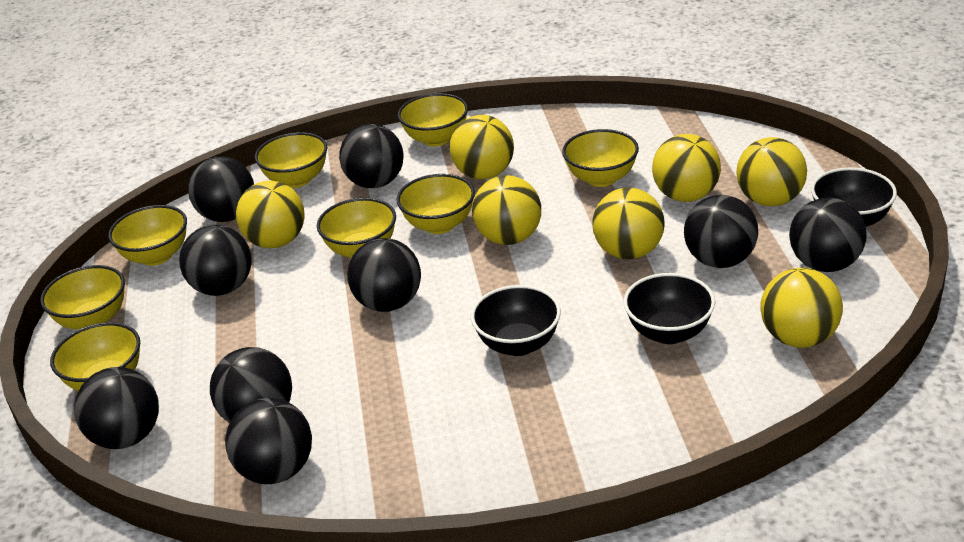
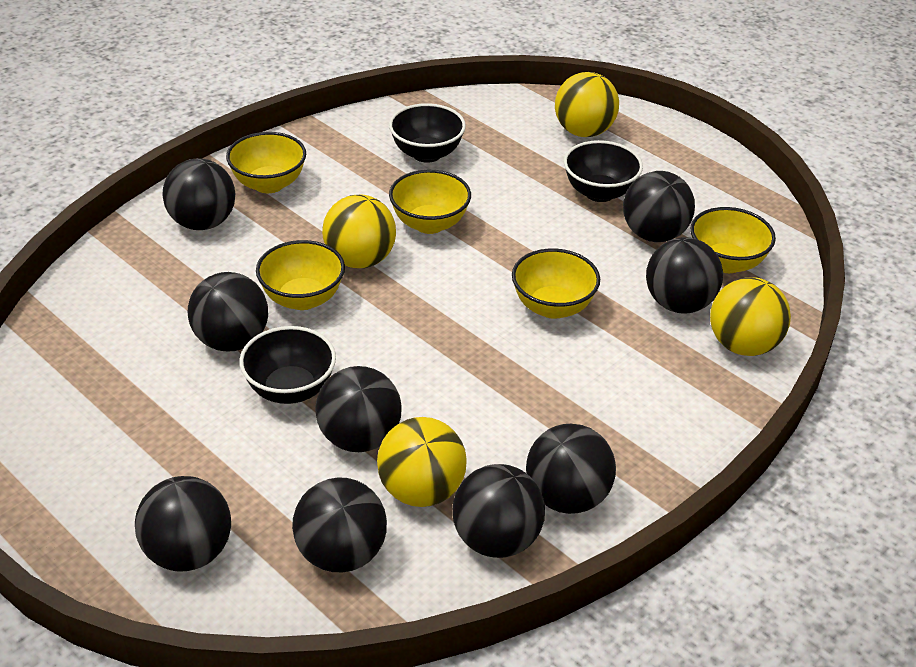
yellow ball: [236,181,305,248] [450,115,514,179] [472,175,541,245] [592,188,665,259] [652,134,721,202] [736,137,807,206] [760,268,843,348] = 7 -> [322,195,396,268] [377,417,467,507] [555,72,619,137] [710,277,791,356] = 4
yellow bowl: [40,265,125,330] [50,322,140,391] [108,205,187,266] [255,132,327,188] [317,198,396,258] [397,174,475,234] [398,93,468,147] [562,129,639,187] = 8 -> [226,132,306,193] [256,240,345,310] [389,170,471,234] [512,248,600,319] [690,207,776,273] = 5

